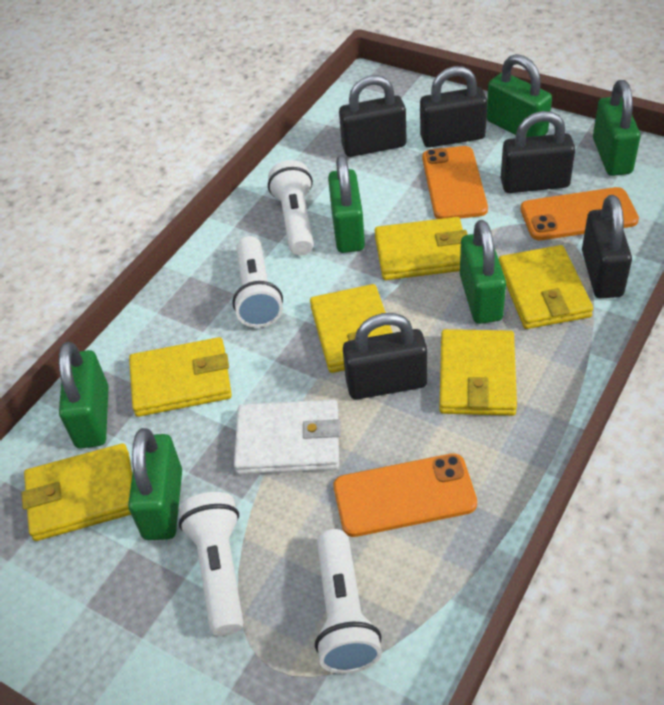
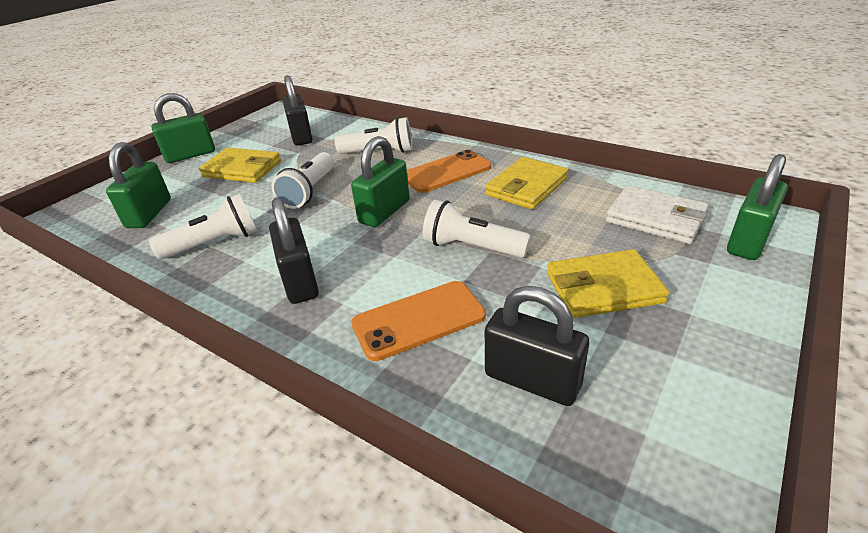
black padlock: [339,75,407,157] [343,313,428,400] [420,66,487,148] [501,111,575,193] [582,195,632,298] = 5 -> [269,198,319,304] [283,75,313,146] [485,286,589,406] = 3
green padlock: [59,342,109,449] [128,428,182,540] [328,155,365,253] [460,220,506,324] [487,54,552,137] [593,80,641,176] = 6 -> [106,142,171,228] [151,93,215,163] [351,136,410,227] [727,154,788,260] = 4
orange phone: [333,453,477,537] [422,146,488,219] [520,187,639,240] = 3 -> [351,281,486,361] [407,150,491,193] = 2
yellow wallet: [21,443,132,541] [129,337,232,417] [310,284,393,373] [374,217,468,280] [439,329,517,416] [499,245,593,329] = 6 -> [199,148,281,183] [485,157,568,209] [547,249,669,318] = 3

